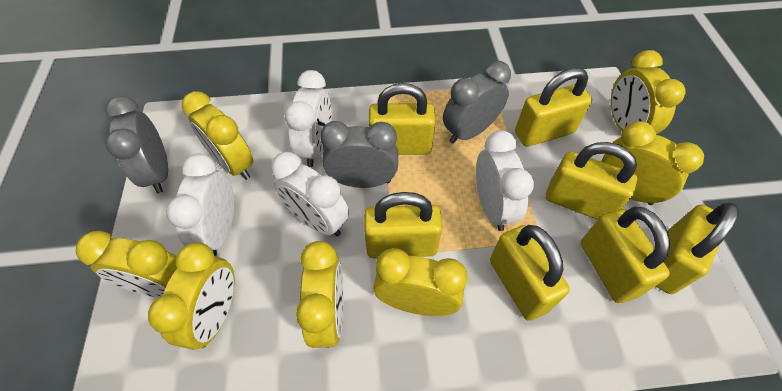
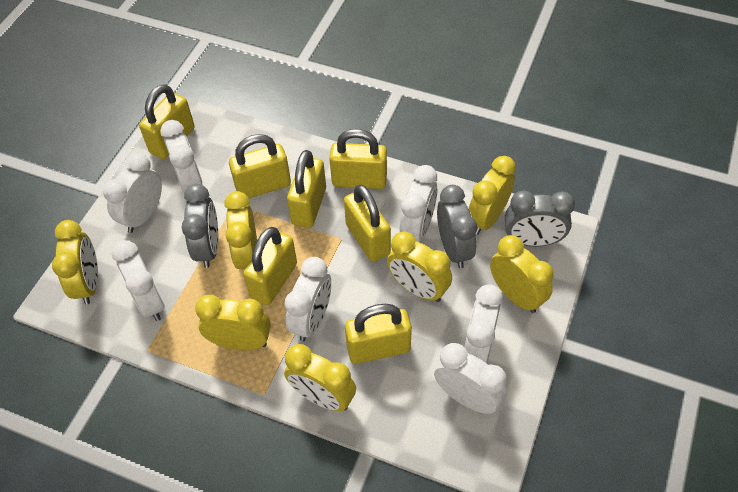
white clock: [166,153,234,256] [271,152,349,236] [285,70,332,167] [476,130,534,231] = 4 -> [103,153,162,233] [112,240,165,321] [160,120,203,192] [284,257,331,341] [399,165,437,242] [434,343,507,414] [464,285,503,363] = 7

